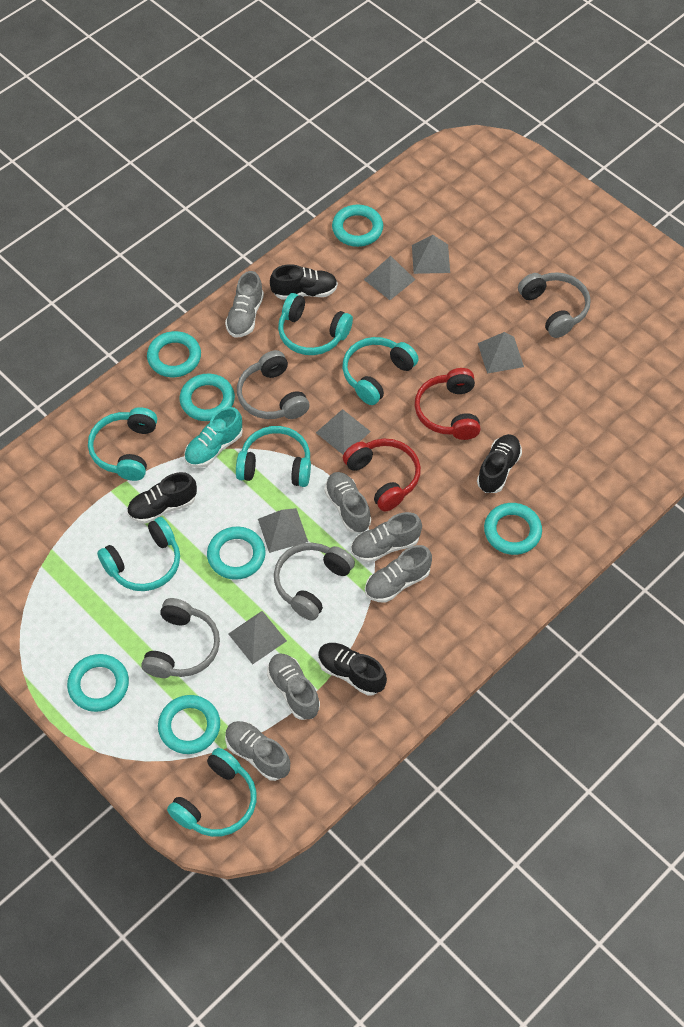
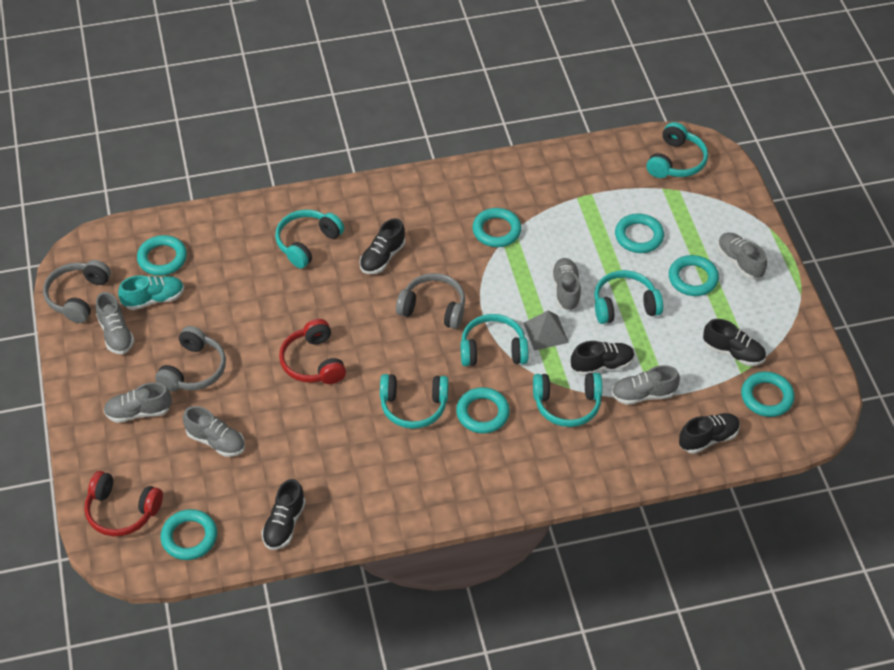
black shoe: [127,472,197,524] [270,264,338,300] [318,643,387,696] [477,434,522,493] = 4 -> [261,479,306,550] [359,218,405,274] [571,341,635,376] [679,413,740,454] [703,319,766,366] = 5
grey headphones: [141,598,220,678] [237,350,310,419] [274,543,355,621] [518,272,591,338] = 4 -> [43,260,111,323] [155,326,226,391] [396,273,465,329] = 3
grey pyramid: [228,611,287,664] [258,508,308,553] [316,409,371,454] [364,256,415,300] [412,235,450,274] [478,332,524,374] = 6 -> [524,311,569,351] = 1

